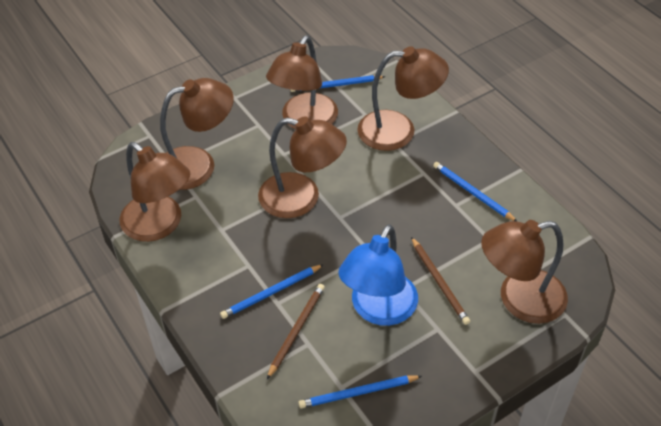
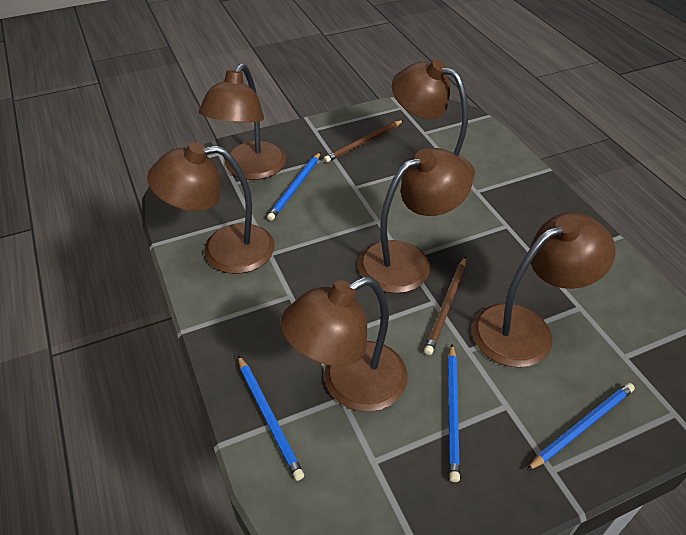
blue lamp: [338,224,418,326] = 1 -> none = 0

